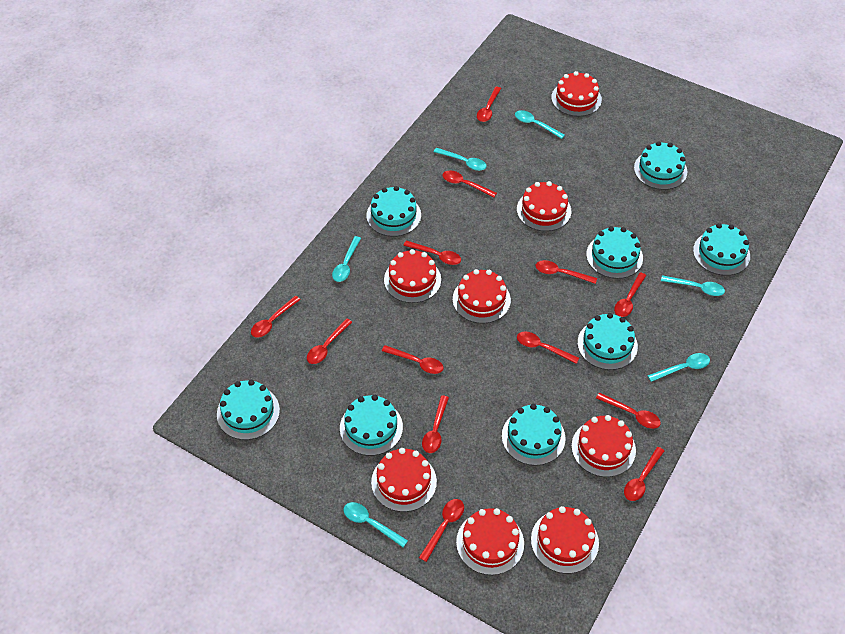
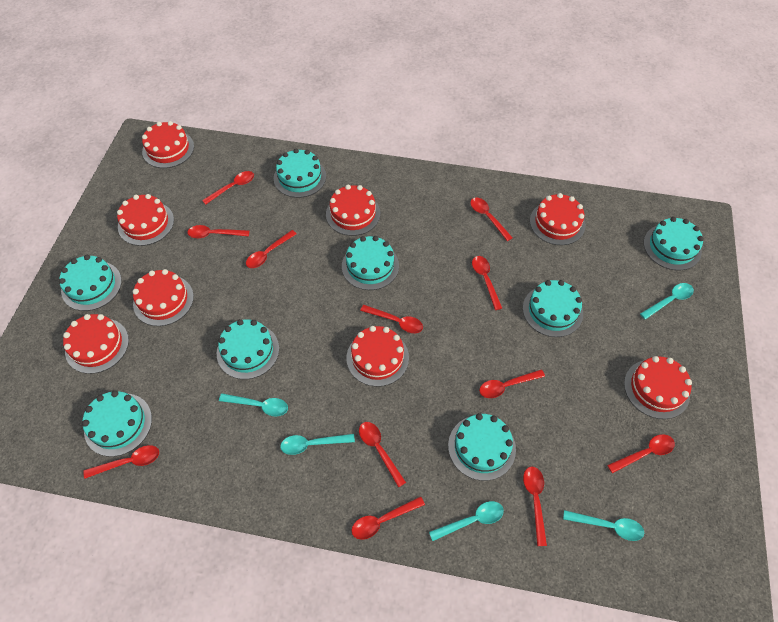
red spoon: [251,296,301,338] [307,318,352,364] [382,345,444,374] [403,240,461,265] [419,499,464,562] [422,395,449,453] [442,170,497,197] [477,87,501,122] [517,332,579,364] [536,260,597,284] [596,392,661,429] [614,272,646,317] [624,447,664,501] = 13 -> [83,445,159,479] [187,225,249,238] [202,171,254,205] [246,230,297,268] [351,496,425,540] [359,422,406,488] [360,305,423,333] [470,198,513,241] [472,256,502,310] [479,370,545,398] [523,466,547,546] [607,434,675,473] = 12
turquoise spoon: [332,236,361,282] [344,502,408,547] [433,148,487,171] [515,110,565,139] [647,353,710,382] [661,275,725,296] = 6 -> [219,393,288,417] [280,434,355,455] [429,501,504,541] [563,510,644,541] [640,283,694,320] = 5

